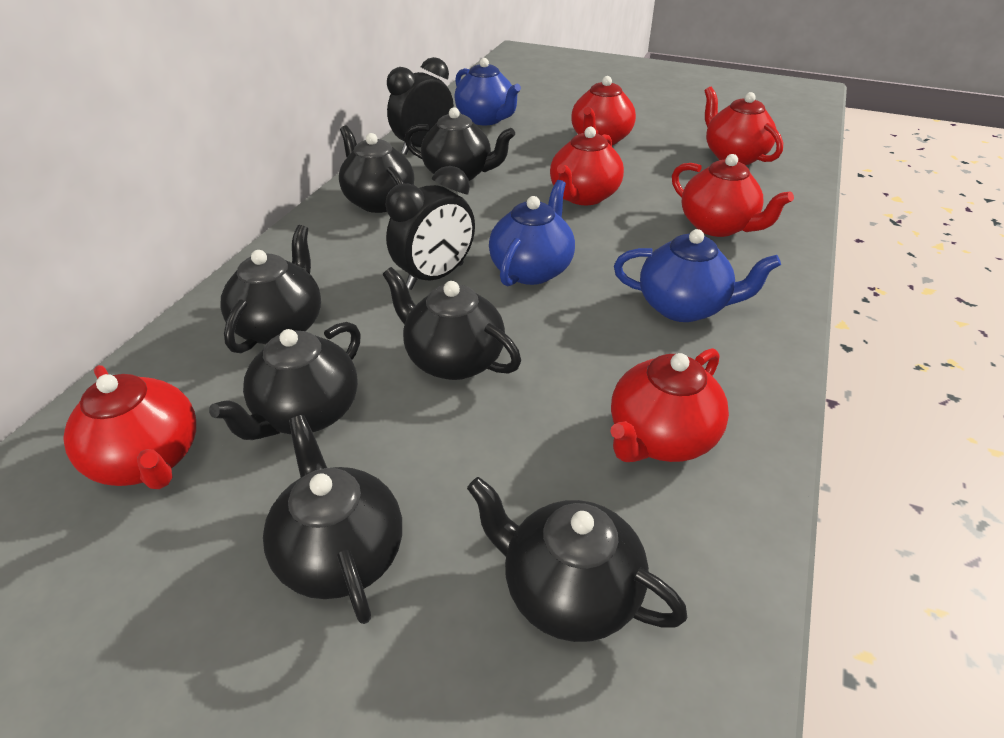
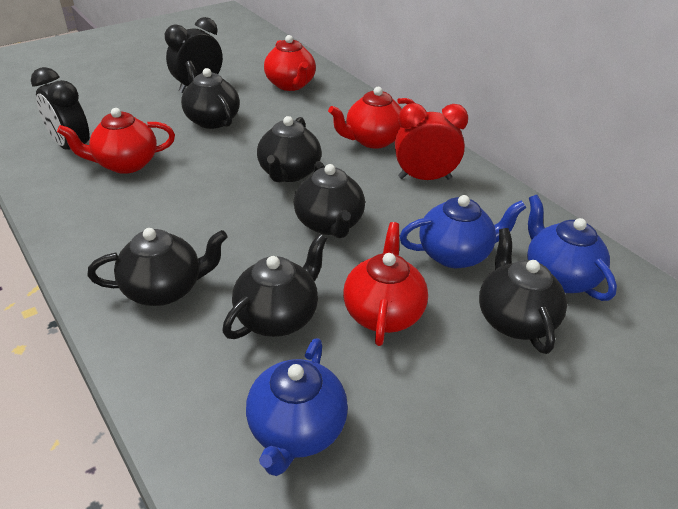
black teapot: [209,322,361,440] [221,225,321,353] [263,415,402,624] [339,125,414,213] [382,267,521,380] [404,107,515,181] [467,477,687,642] = 7 -> [87,228,228,306] [181,61,240,129] [222,234,327,339] [257,116,322,182] [294,161,365,238] [479,228,567,354] = 6
red clock: none = 0 -> [395,103,468,180] = 1
red teapot: [63,365,196,489] [550,127,624,205] [571,76,636,145] [610,348,729,462] [672,154,794,237] [705,87,783,165] = 6 -> [57,108,175,174] [264,35,316,91] [328,87,415,149] [343,222,428,346] = 4

